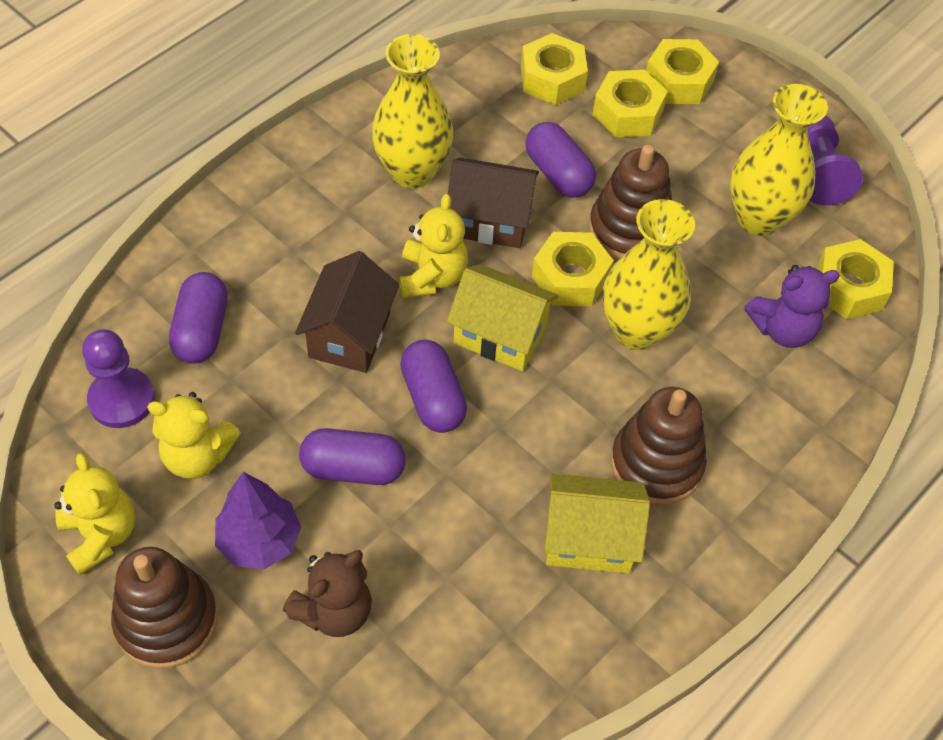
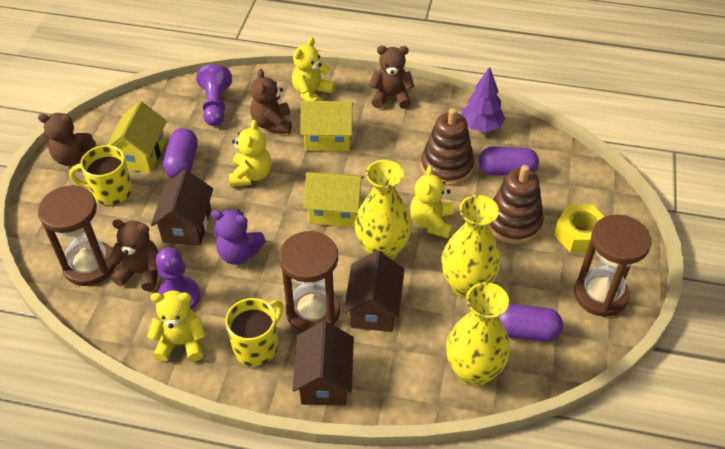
brown hourglass: none = 0 -> [38,185,116,286] [279,231,340,333] [574,214,652,317] = 3
brown house: [295,251,399,373] [448,158,539,248] = 2 -> [151,170,213,246] [292,321,354,405] [344,250,404,332] = 3
brown stacking toy: [111,547,218,669] [589,145,672,260] [611,387,707,505] = 3 -> [421,108,474,186] [488,165,544,244] = 2
brown teddy bear: [283,550,372,637] = 1 -> [38,113,96,166] [108,219,158,291] [250,69,291,134] [369,46,414,109] = 4
purple capsule: [169,272,228,363] [299,428,406,485] [400,340,467,433] [525,122,596,198] = 4 -> [163,128,198,178] [479,146,539,176] [498,304,563,341] = 3
yellow house: [447,264,558,371] [544,473,650,574] = 2 -> [107,101,167,173] [300,101,353,151] [304,172,364,227] = 3
yellow mug: none = 0 -> [69,145,132,205] [225,298,283,366] = 2
yellow nut: [521,33,588,105] [532,232,614,306] [592,70,668,137] [646,39,719,104] [817,239,894,319] = 5 -> [554,205,605,253] = 1
yellow teddy bear: [54,453,135,575] [147,392,241,479] [399,194,468,298] = 3 -> [147,290,206,362] [229,120,271,187] [292,38,335,101] [410,165,453,238] = 4

